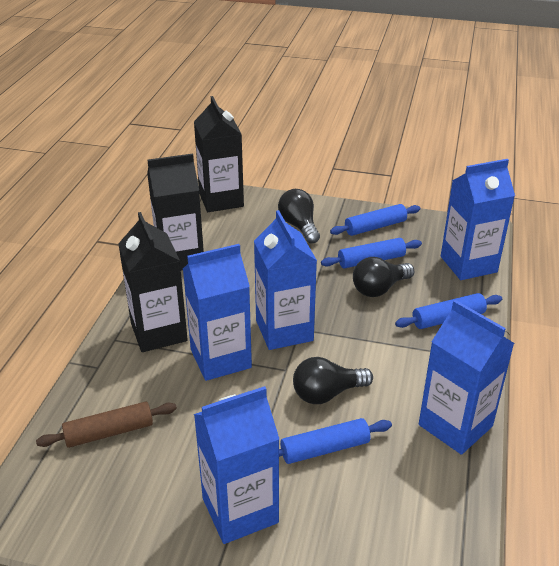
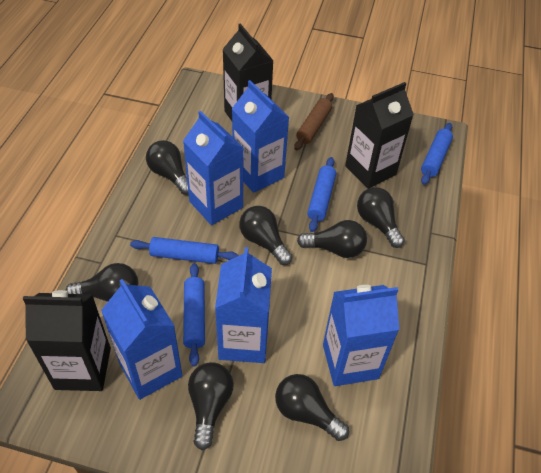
black light bulb: [278,189,320,243] [293,357,373,404] [353,257,414,297] = 3 -> [65,263,138,302] [146,140,189,195] [188,362,234,450] [239,206,293,265] [275,374,349,441] [297,220,367,258] [357,187,405,248] = 7

